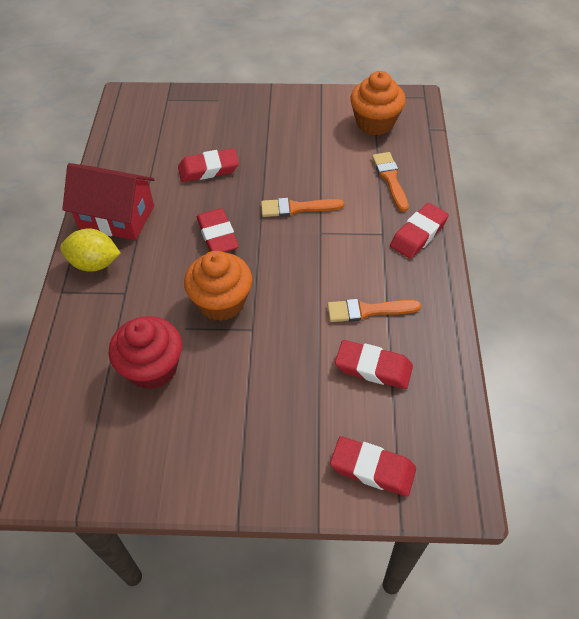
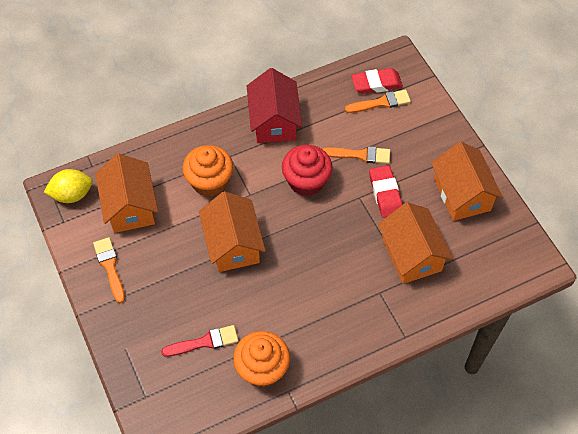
orange house: none = 0 -> [95,153,158,233] [199,191,266,272] [378,202,453,284] [431,142,503,221] = 4
red brush: none = 0 -> [161,325,239,357] = 1
red eraser: [178,148,239,182] [197,208,239,252] [330,436,416,497] [335,340,413,389] [390,203,449,259] = 5 -> [351,68,403,94] [369,165,403,218] = 2

